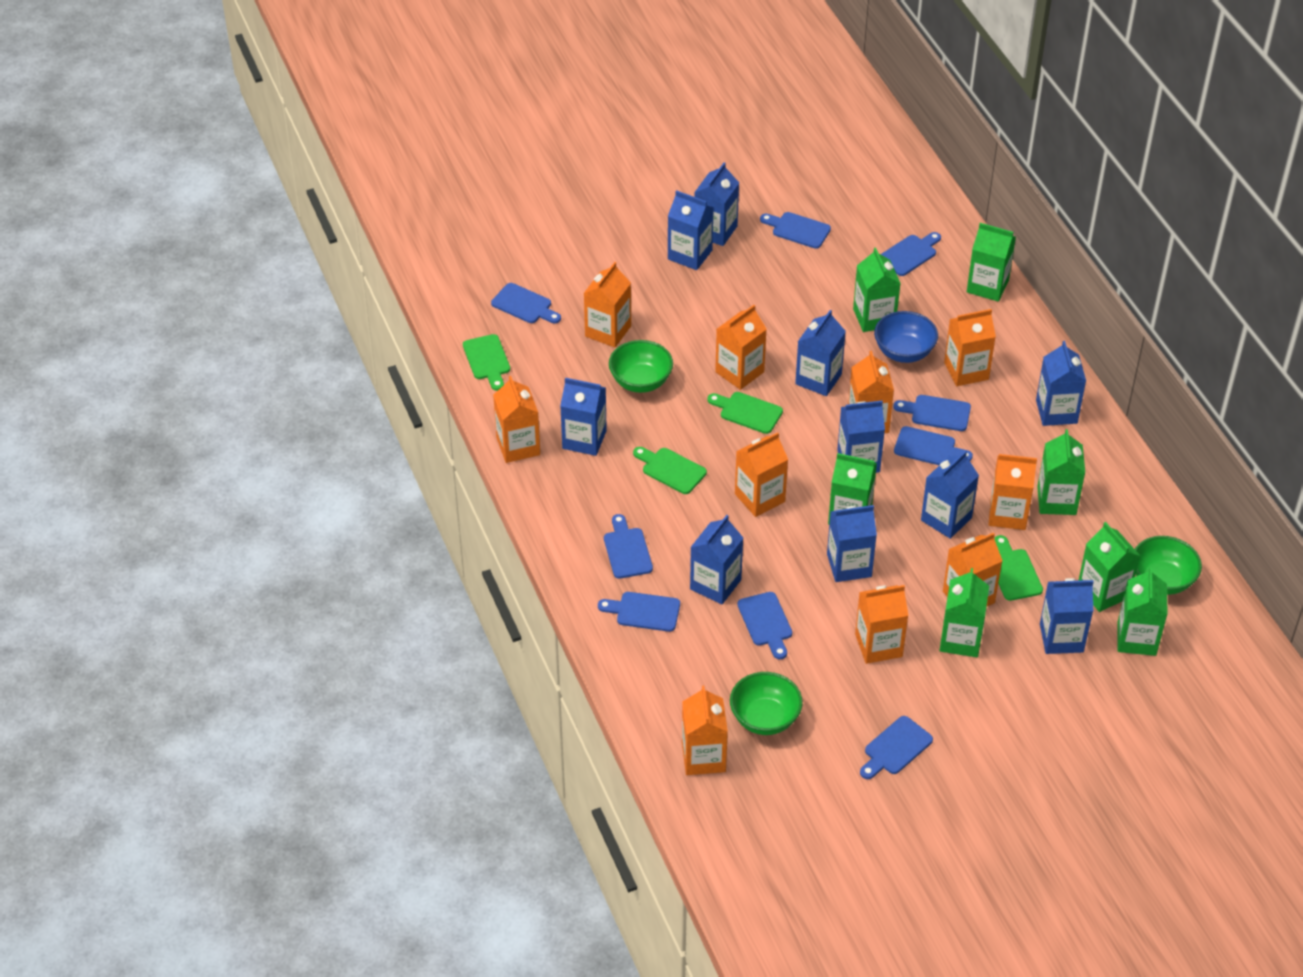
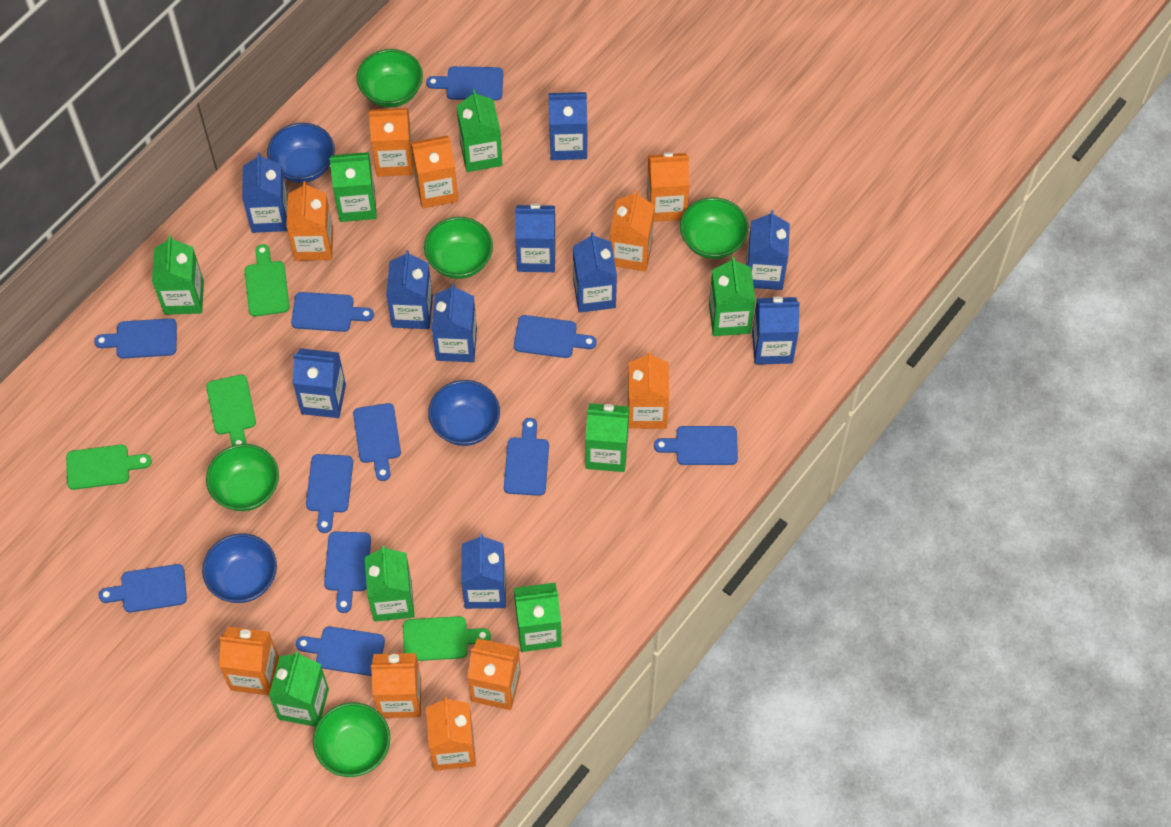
blue bowl: [874,311,938,363] = 1 -> [202,534,277,603] [267,123,335,183] [428,380,500,446] = 3
blue cutting board: [491,283,561,323] [598,592,680,632] [604,514,653,579] [737,592,792,659] [760,212,831,249] [860,716,933,779] [880,232,941,276] [894,395,971,431] [894,426,973,465] = 9 -> [94,318,177,359] [98,564,187,612] [291,292,374,332] [296,627,385,676] [306,454,353,533] [324,531,371,613] [353,403,401,481] [426,66,503,101] [504,418,549,496] [514,315,597,358] [654,426,738,465] = 11
green bowl: [609,340,673,393] [730,672,803,735] [1135,536,1202,595] = 3 -> [206,444,279,511] [313,702,390,777] [357,49,423,108] [424,217,493,279] [680,197,749,259] = 5
green carton: [828,453,877,524] [853,247,901,332] [939,568,989,657] [967,223,1016,302] [1037,429,1085,515] [1079,522,1140,612] [1117,567,1168,656] = 7 -> [152,236,204,315] [269,651,329,727] [329,152,377,222] [365,545,414,622] [457,90,503,172] [514,583,562,652] [586,403,629,472] [709,257,756,336] = 8

